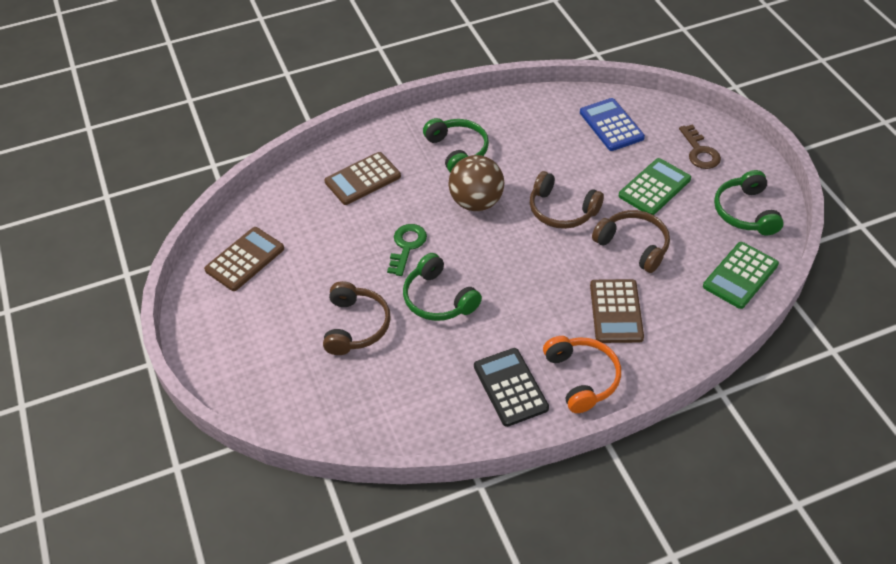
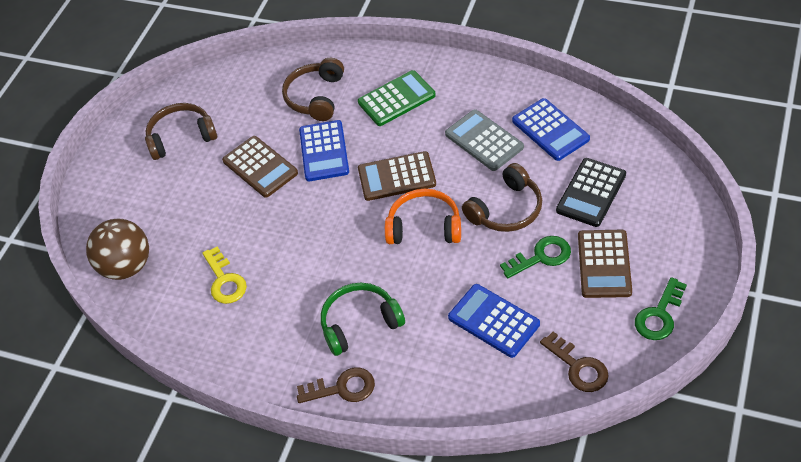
blue calculator: [580,98,645,151] = 1 -> [299,120,349,181] [448,284,540,358] [512,98,590,161] = 3
brown key: [679,124,721,169] = 1 -> [297,367,375,403] [540,332,609,392] = 2
green calculator: [619,158,691,215] [703,242,779,309] = 2 -> [358,70,436,126] = 1
green headphones: [403,253,482,321] [423,118,489,173] [714,170,784,235] = 3 -> [321,283,405,356] = 1
green key: [387,224,427,276] = 1 -> [500,236,571,278] [635,277,687,340] = 2
grey calculator: none = 0 -> [445,110,524,171] = 1
yellow key: none = 0 -> [202,246,247,304] = 1

